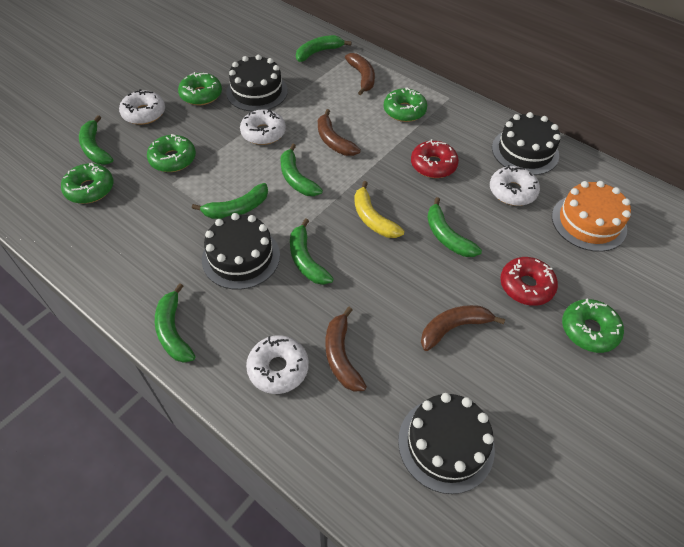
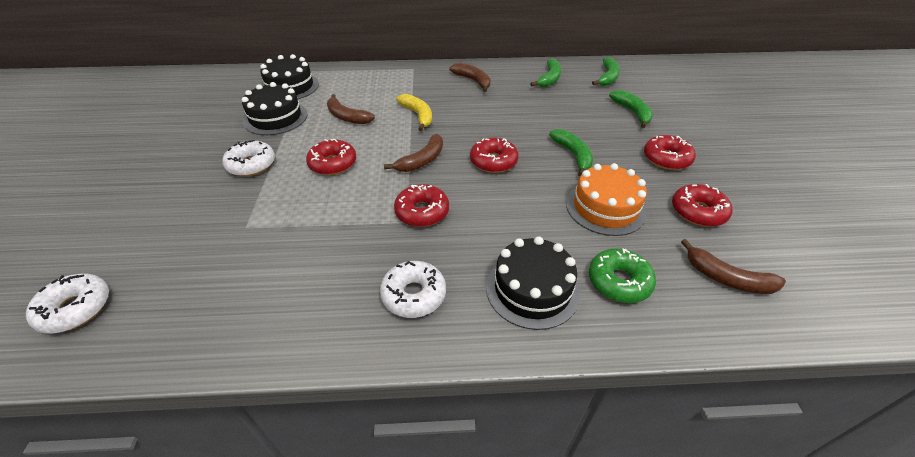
black cake: [202,213,280,290] [226,55,288,112] [398,393,495,494] [492,112,561,175] = 4 -> [242,82,308,135] [260,54,319,99] [486,236,580,330] = 3
green banana: [79,115,113,165] [155,283,196,363] [192,183,268,219] [280,144,323,196] [290,218,334,285] [296,35,352,62] [427,197,482,257] = 7 -> [530,58,561,87] [549,129,593,176] [592,57,620,86] [609,90,653,128] = 4
green donut: [61,163,114,204] [147,134,196,172] [178,72,222,105] [384,88,427,122] [562,298,624,353] = 5 -> [589,248,656,303] = 1
red donut: [411,139,459,178] [500,257,558,306] = 2 -> [306,139,356,175] [394,184,449,227] [470,137,519,173] [644,135,696,170] [672,184,732,227] = 5
white donut: [119,89,165,125] [240,109,286,145] [246,335,309,394] [490,165,540,206] = 4 -> [26,273,109,334] [222,140,275,176] [380,261,446,318] = 3

